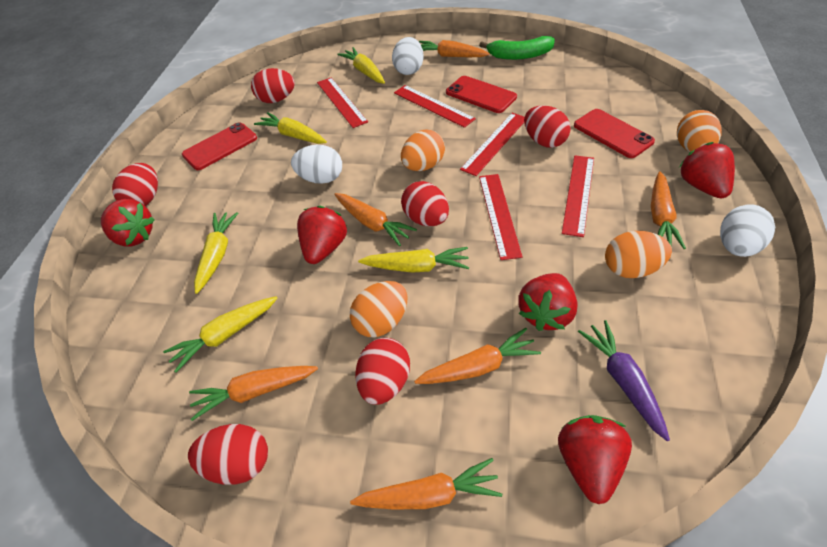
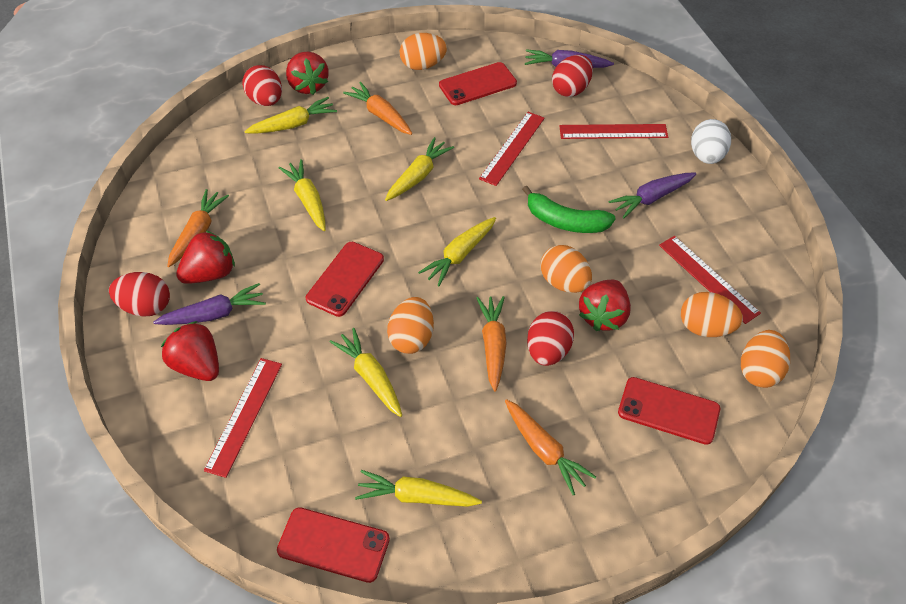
orange carrot: [189,366,318,421] [334,193,417,246] [350,458,502,509] [414,328,541,384] [419,40,490,57] [651,171,686,249] = 6 -> [167,189,229,267] [343,82,413,135] [477,296,507,392] [505,399,596,495] = 4
orange egg: [350,281,408,337] [401,130,445,171] [605,231,672,278] [677,110,722,152] = 4 -> [387,297,434,354] [400,33,447,70] [541,245,592,293] [681,292,743,337] [741,330,790,388] = 5
purple carrot: [578,320,670,441] = 1 -> [153,283,266,325] [525,49,614,68] [608,173,696,218] = 3
red egg: [112,163,158,206] [188,424,268,485] [251,68,295,103] [355,338,410,405] [401,181,449,226] [524,105,571,148] = 6 -> [109,272,170,316] [242,65,282,106] [527,311,574,366] [552,55,593,97] = 4
red phone: [182,122,257,170] [446,76,517,113] [574,109,655,158] = 3 -> [277,507,390,583] [306,242,384,317] [439,62,517,105] [618,377,720,445] = 4
red ruler: [317,78,368,128] [394,85,476,128] [460,113,525,176] [479,174,523,260] [562,155,594,237] = 5 -> [204,358,282,478] [479,112,545,186] [559,124,668,139] [659,236,761,324] = 4
red strawberry: [101,199,155,247] [297,206,347,264] [518,273,578,331] [558,415,632,504] [679,142,735,199] = 5 -> [161,321,219,381] [176,231,235,284] [286,52,329,95] [579,280,631,331] = 4
white egg: [291,145,342,184] [392,37,424,75] [720,204,775,257] = 3 -> [691,119,731,164] = 1
yellow carrot: [163,296,277,373] [194,212,238,294] [254,112,327,144] [337,47,385,84] [358,247,469,273] = 5 -> [244,97,337,134] [278,159,326,231] [330,328,402,417] [355,470,482,507] [385,137,454,201] [418,217,496,286] = 6

